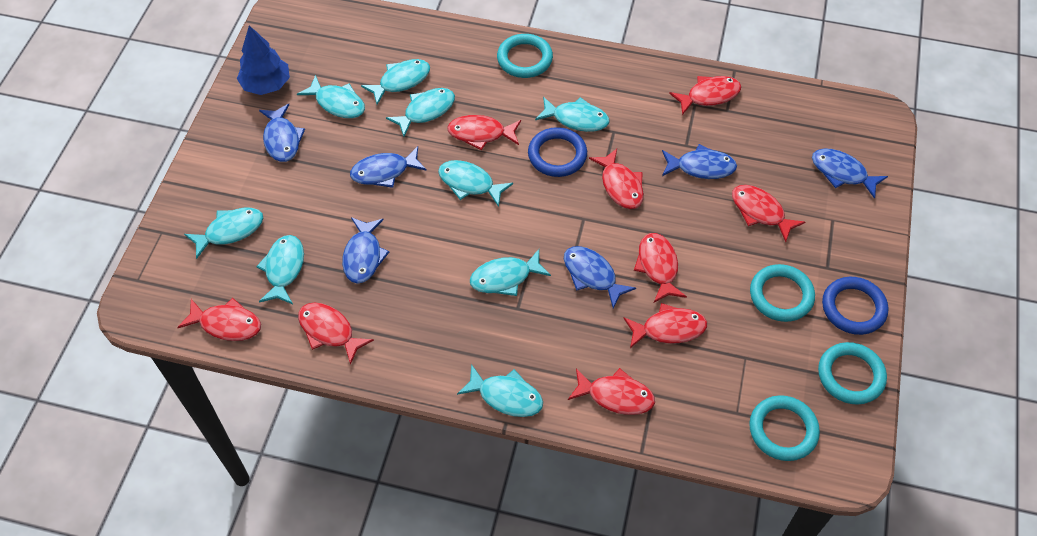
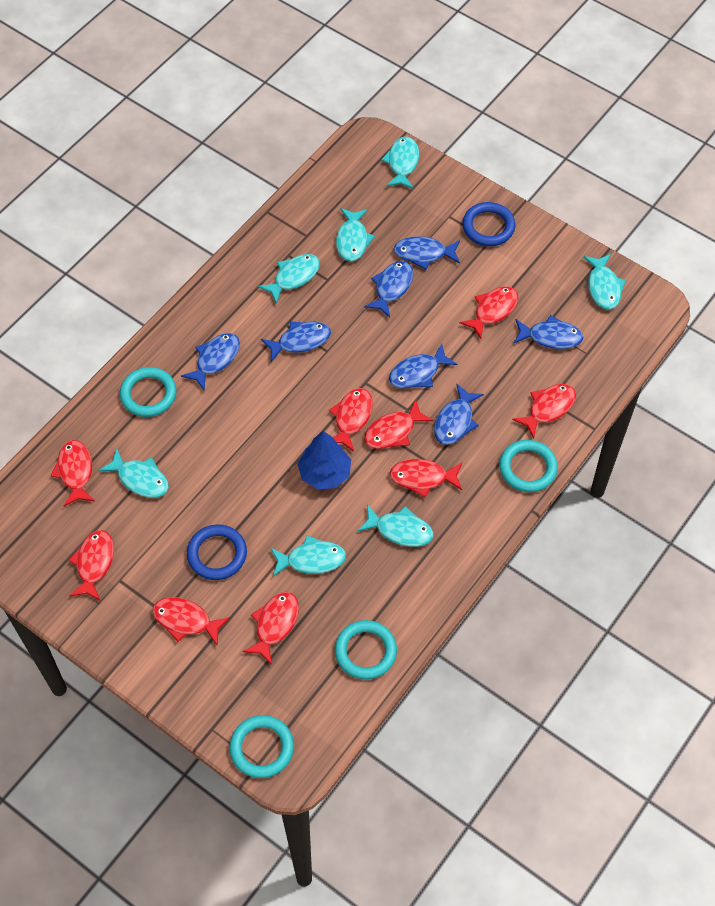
blue fish: [259,104,305,162] [342,217,389,284] [350,146,427,188] [564,246,636,309] [662,144,737,179] [812,149,888,199] = 6 -> [181,333,240,391] [261,321,331,362] [364,261,413,318] [389,343,458,389] [393,236,460,269] [434,384,484,445] [513,315,584,349] = 7
turquoise fish: [184,208,263,259] [256,235,304,304] [297,75,365,118] [361,59,430,105] [386,88,455,136] [438,160,513,207] [457,364,543,417] [470,249,551,296] [535,97,609,132] = 9 -> [99,449,169,498] [258,254,320,304] [271,535,346,577] [336,208,375,261] [358,505,433,547] [381,136,419,189] [583,254,626,310] = 7

